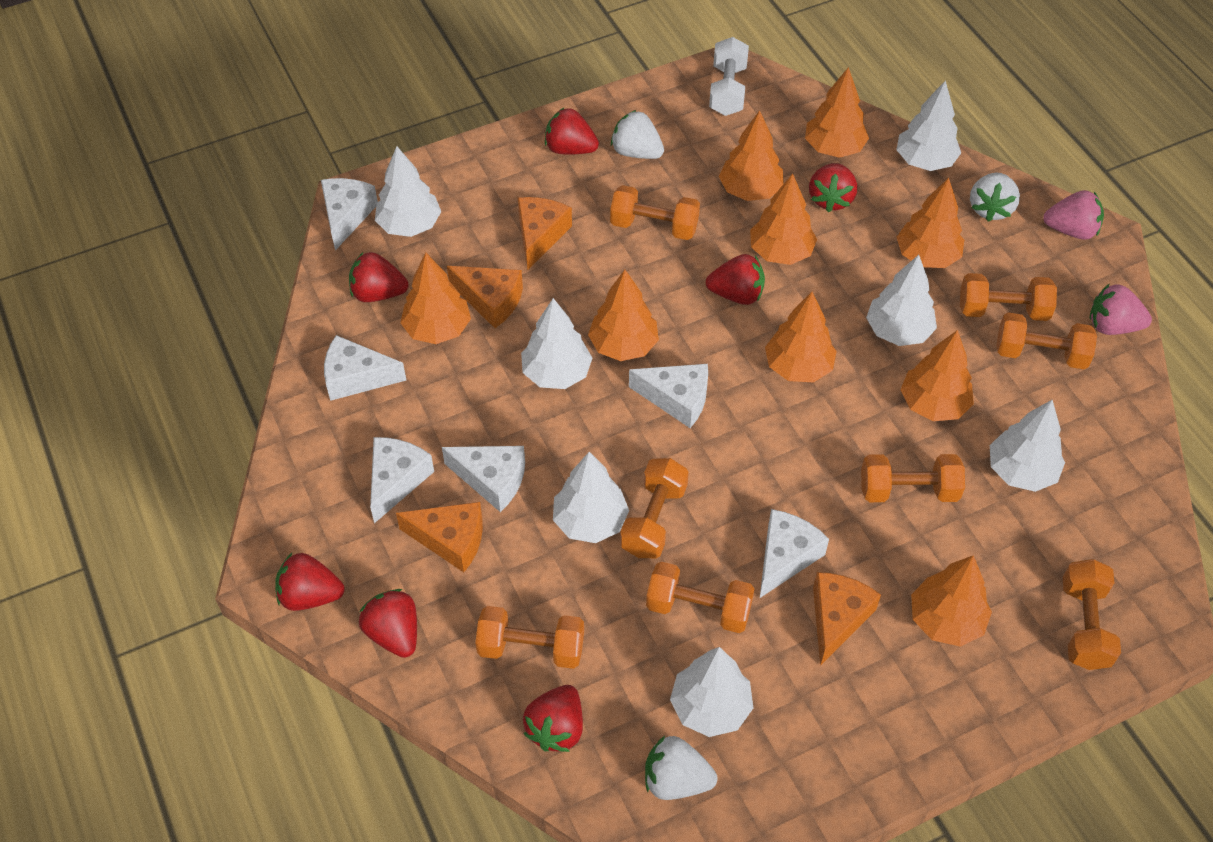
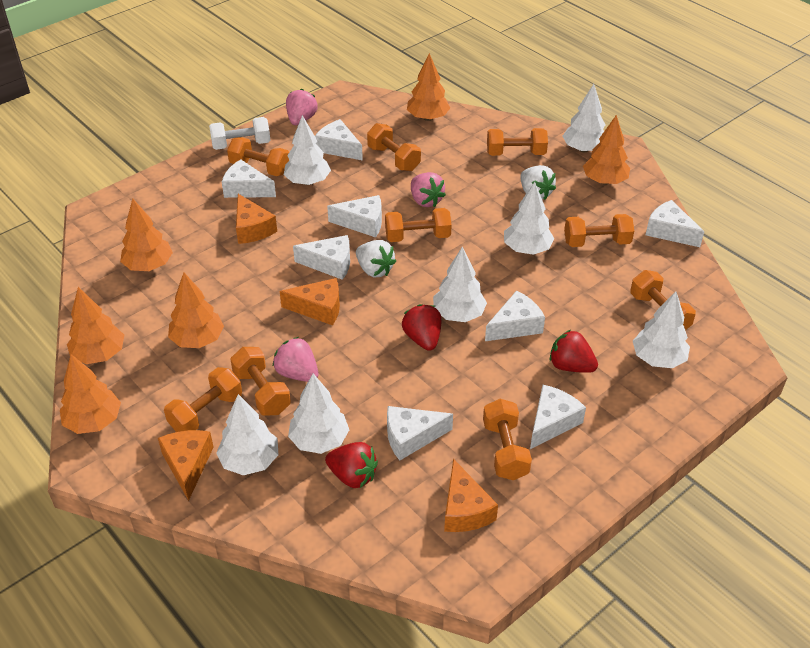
orange dumbbell: [475,606,584,669] [610,185,700,240] [620,458,689,558] [646,562,754,633] [861,454,965,502] [960,273,1057,321] [996,312,1097,369] [1063,559,1121,670] = 8 -> [164,367,242,432] [227,137,289,176] [230,347,291,416] [367,123,421,171] [385,208,452,242] [483,399,532,480] [487,128,548,156] [564,214,634,247] [630,270,696,330] = 9
orange tree: [400,253,471,344] [588,270,659,361] [719,110,784,201] [750,174,817,265] [765,292,837,383] [805,67,869,158] [897,178,964,268] [900,330,974,421] [911,555,992,647] = 9 -> [60,355,121,434] [67,287,124,364] [120,199,173,271] [168,273,224,348] [407,53,450,121] [583,115,630,185] = 6
pink strawberry: [1043,190,1104,239] [1090,283,1152,335] = 2 -> [273,337,318,382] [286,89,317,125] [411,172,446,207] = 3
red strawberry: [275,553,345,611] [349,252,408,302] [359,589,417,658] [523,685,583,752] [545,108,599,154] [706,254,765,305] [809,163,857,212] = 7 -> [325,442,378,488] [402,304,442,351] [550,330,598,373] = 3
white cheese: [321,178,378,251] [324,335,406,401] [370,437,434,523] [442,446,525,512] [629,364,708,428] [760,509,829,598] = 6 -> [222,159,276,198] [293,235,350,280] [315,119,363,160] [327,195,382,238] [387,406,453,460] [485,290,545,341] [530,385,586,449] [646,200,704,247] = 8
white strawberry: [611,110,664,159] [645,736,717,800] [970,173,1020,222] = 3 -> [356,240,396,277] [521,165,556,200] = 2

